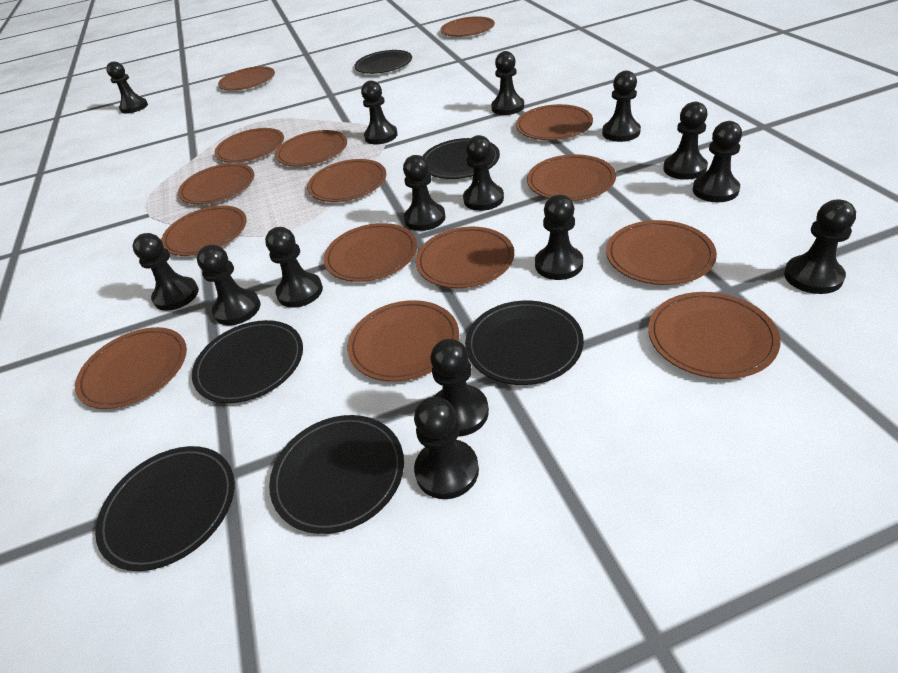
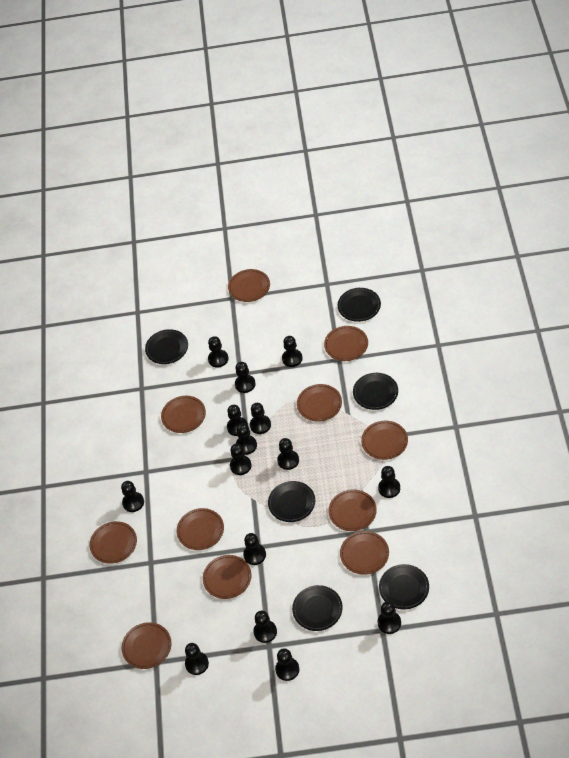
brown plate: [75,327,187,409] [161,206,247,256] [178,163,254,205] [214,128,284,163] [218,66,275,91] [275,130,347,167] [307,159,386,202] [324,223,417,282] [347,300,459,382] [416,227,514,288] [440,16,495,37] [516,104,593,140] [527,154,616,201] [606,220,717,285] [648,292,781,379] = 15 -> [90,521,137,564] [121,622,172,669] [161,396,206,433] [176,508,224,550] [203,555,251,599] [228,269,270,302] [297,384,342,422] [324,326,368,361] [328,489,377,531] [340,531,389,575] [361,421,408,460] = 11

